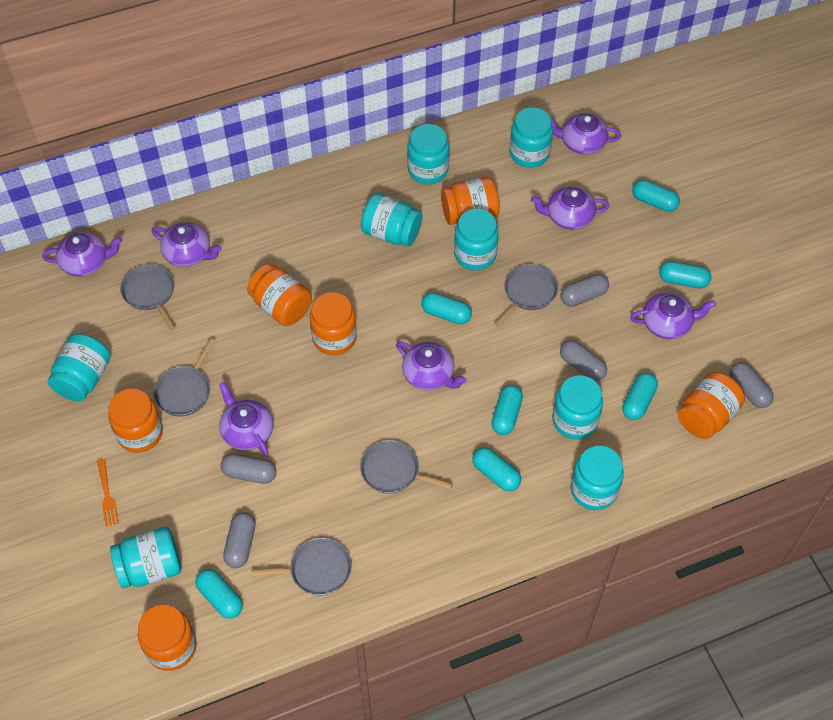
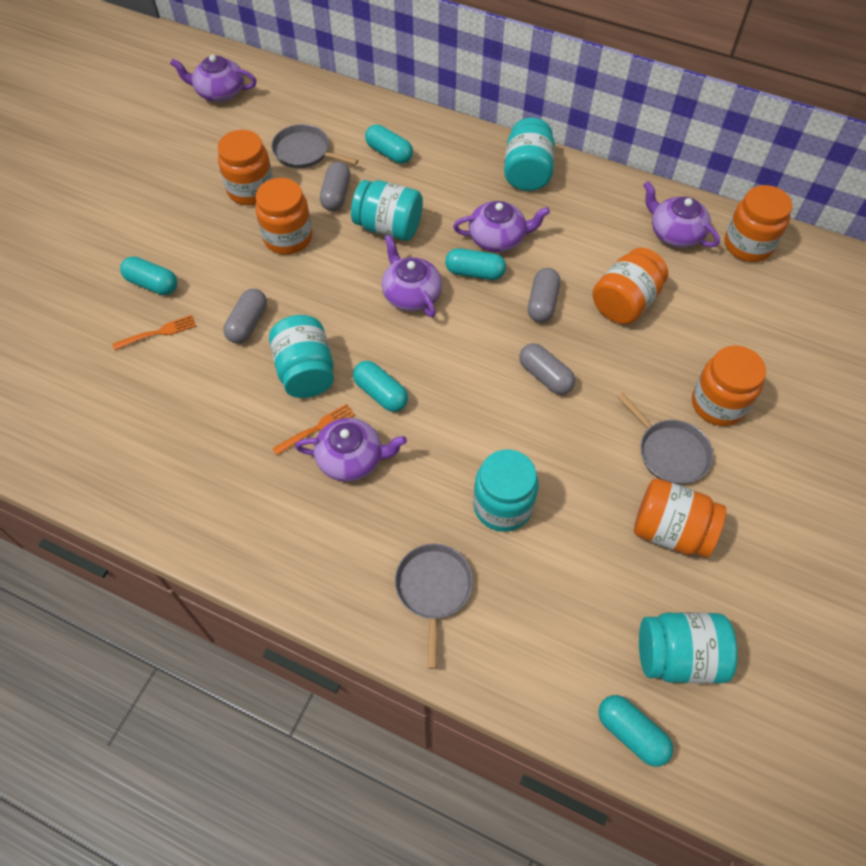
grey capsule: [221,454,277,484] [223,512,256,568] [560,340,607,381] [561,274,609,307] [730,362,774,408] = 5 -> [223,289,267,344] [320,162,351,211] [519,343,575,395] [528,268,560,322] = 4
grey pan: [120,264,175,330] [153,338,215,416] [251,538,352,595] [360,440,453,494] [494,264,558,327] = 5 -> [271,124,358,168] [395,544,473,669] [617,393,713,485] = 3
orange fork: [97,459,119,527] = 1 -> [112,315,196,350] [272,404,355,455] = 2
purple teapot: [42,232,122,277] [151,222,222,267] [219,382,273,456] [396,342,467,391] [531,186,609,230] [551,113,621,155] [630,293,716,339] = 7 -> [170,55,257,102] [295,418,407,482] [382,235,442,318] [453,201,550,252] [644,181,720,248] = 5
turquoise capsule: [195,569,243,619] [421,292,472,324] [472,447,521,491] [491,385,523,435] [622,373,658,420] [632,180,680,212] [659,261,711,288] = 7 -> [120,256,177,295] [353,361,408,412] [365,124,413,164] [445,248,506,280] [598,695,673,767] = 5
turquoise jar: [48,334,111,401] [110,527,181,589] [361,193,423,247] [407,124,449,185] [454,209,499,271] [510,107,553,168] [552,375,603,439] [571,446,624,510] = 8 -> [269,315,334,398] [351,180,423,241] [473,449,539,532] [504,118,555,191] [639,612,737,684] = 5

